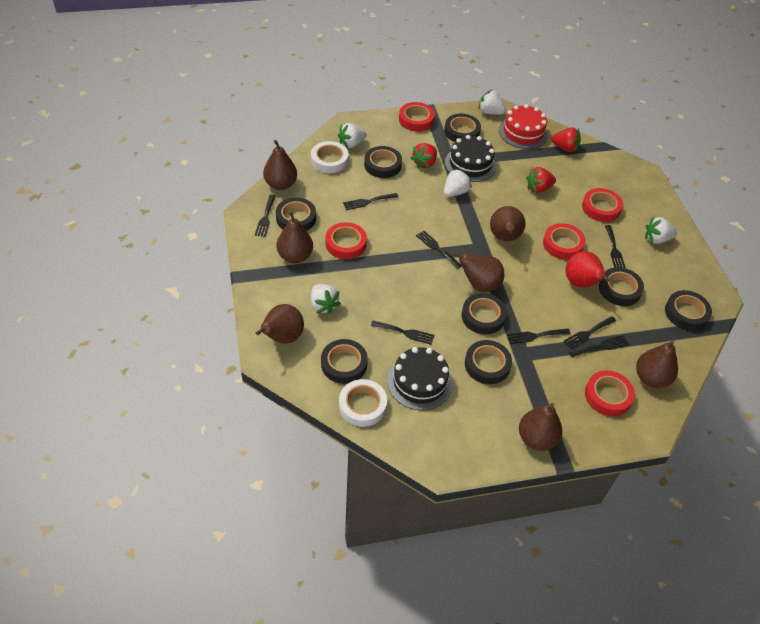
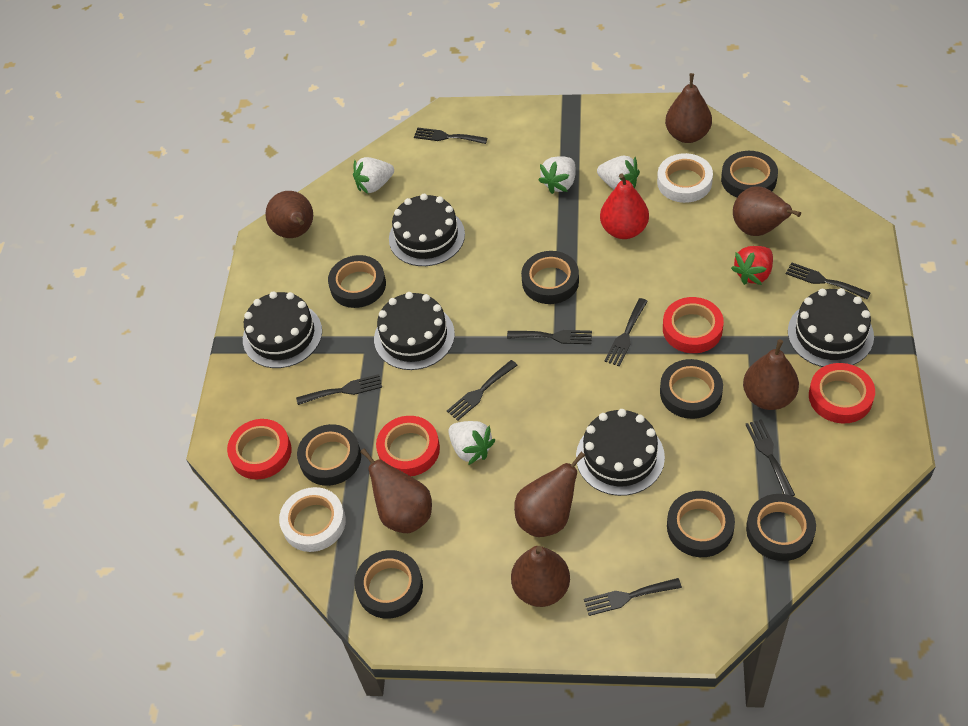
black cake: [388,347,452,410] [445,135,496,182] = 2 -> [243,291,322,368] [374,292,455,370] [389,194,465,266] [576,409,665,496] [788,288,874,367] = 5
red cake: [499,104,548,149] = 1 -> none = 0
red strawberry: [411,143,437,169] [526,167,556,193] [551,127,581,152] = 3 -> [731,246,773,285] = 1
red tape: [326,222,367,259] [399,102,435,132] [543,223,586,260] [582,188,623,222] [585,370,635,416] = 5 -> [227,419,291,479] [376,416,440,476] [663,297,724,353] [809,363,875,424] = 4
white strawberry: [311,284,341,315] [338,123,367,148] [444,168,472,197] [479,90,506,115] [645,216,677,244] = 5 -> [353,157,394,194] [448,421,495,465] [538,156,576,194] [597,155,640,189] = 4

